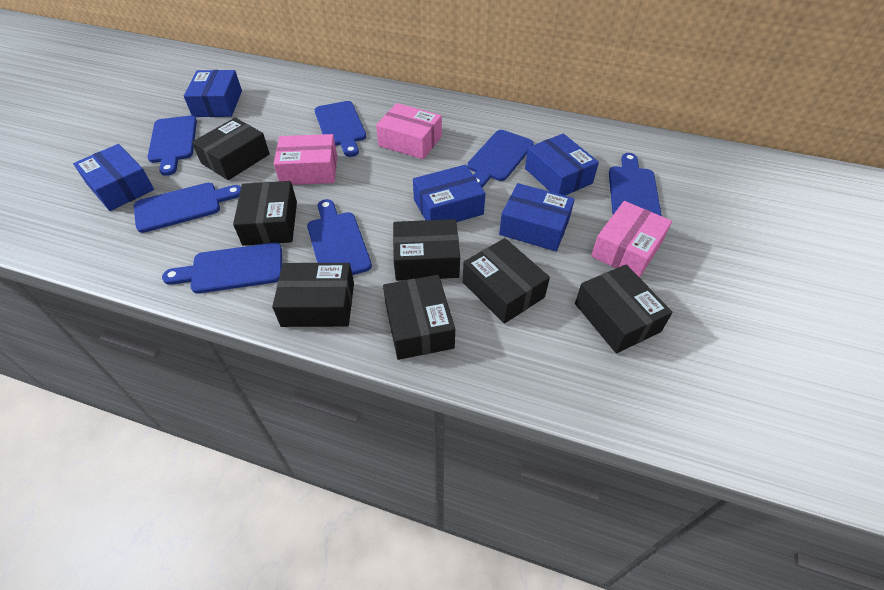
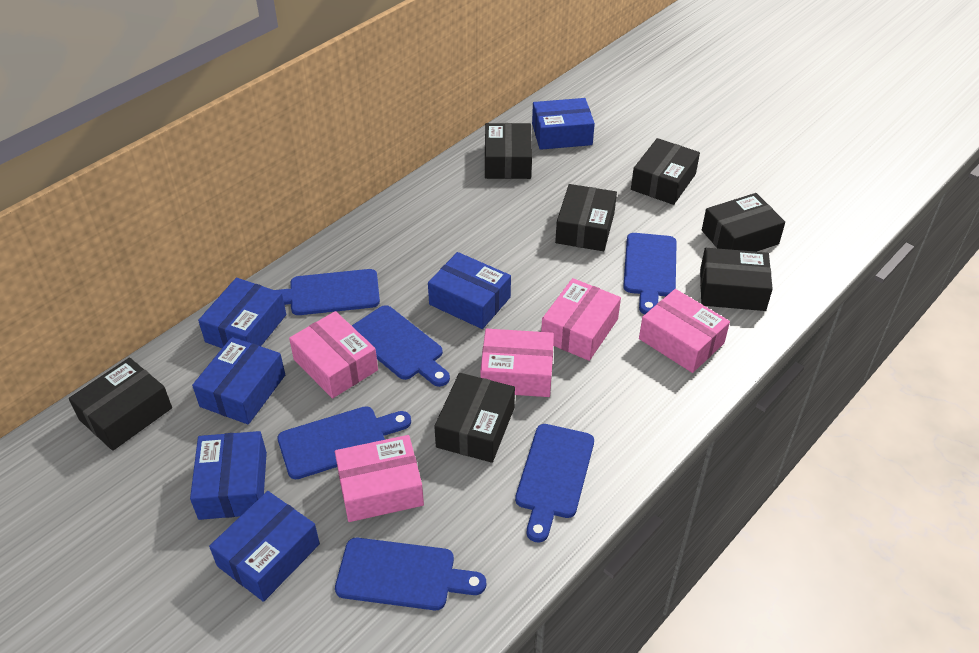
blue box: [73,144,154,211] [184,70,242,117] [413,165,486,222] [499,183,575,251] [525,134,599,196] = 5 -> [190,431,267,520] [192,337,285,425] [198,278,286,348] [209,491,320,602] [428,252,511,329] [532,98,595,150] = 6
blue cutting board: [134,183,241,233] [147,115,197,176] [162,243,282,293] [307,199,372,275] [315,101,366,157] [467,130,534,188] [609,153,662,216] = 7 -> [275,269,380,315] [278,406,411,479] [335,538,486,610] [352,305,450,387] [515,424,594,543] [623,233,677,315] = 6
pink box: [274,134,337,185] [376,103,442,159] [591,201,672,278] = 3 -> [289,311,378,399] [335,435,424,522] [480,329,554,397] [541,278,621,361] [639,289,730,373] = 5

